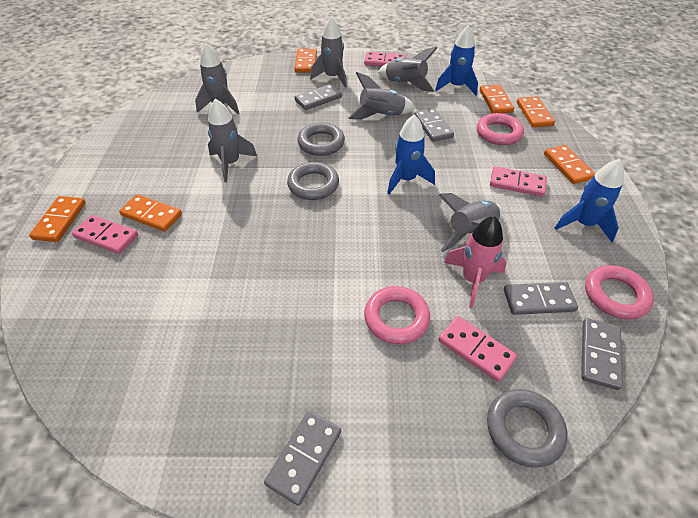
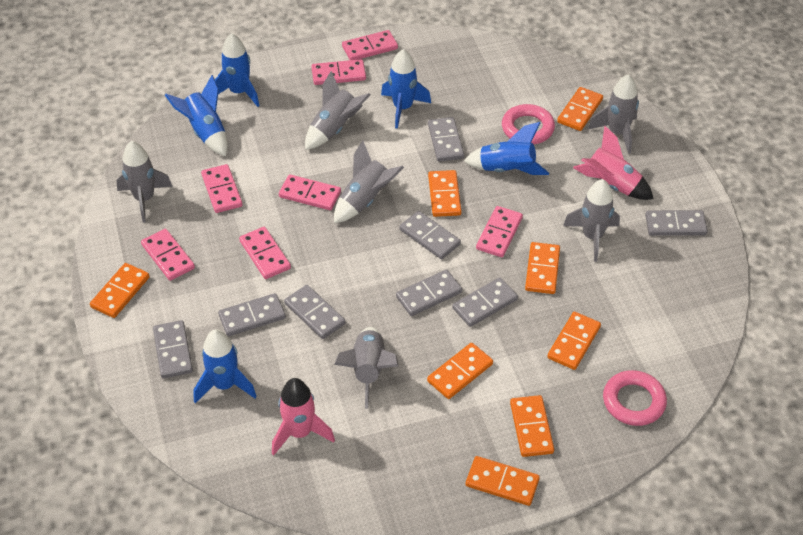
blue rocket: [387,114,435,194] [435,25,478,96] [555,159,624,242] = 3 -> [165,75,228,156] [194,329,257,403] [215,33,260,107] [381,49,431,129] [464,122,549,175] = 5
grey domino: [264,411,341,506] [294,84,342,110] [414,108,454,142] [504,282,578,315] [581,318,623,390] = 5 -> [153,320,193,378] [218,293,286,336] [284,285,346,339] [396,269,462,316] [400,211,461,259] [428,117,464,162] [452,277,518,327] [645,210,708,236] = 8
grey ring: [287,162,339,200] [297,123,345,156] [487,389,568,468] = 3 -> none = 0
orange domino: [29,196,86,242] [119,194,182,231] [294,49,317,73] [480,85,514,113] [517,96,555,127] [544,145,595,184] = 6 -> [90,263,150,318] [427,343,493,399] [428,170,461,217] [466,456,540,506] [510,395,554,457] [525,242,560,294] [547,312,601,370] [557,87,603,131] = 8
pink domino: [72,215,138,254] [364,52,406,66] [438,316,517,382] [490,166,547,197] = 4 -> [141,229,195,281] [201,164,243,213] [239,227,291,279] [279,174,341,210] [311,59,366,85] [342,30,398,60] [476,206,523,257] = 7
pink ring: [364,286,430,344] [477,113,524,145] [585,265,654,320] = 3 -> [502,104,555,144] [603,370,667,426] = 2
pink rocket: [444,216,507,308] = 1 -> [272,378,335,455] [573,126,653,200] = 2

